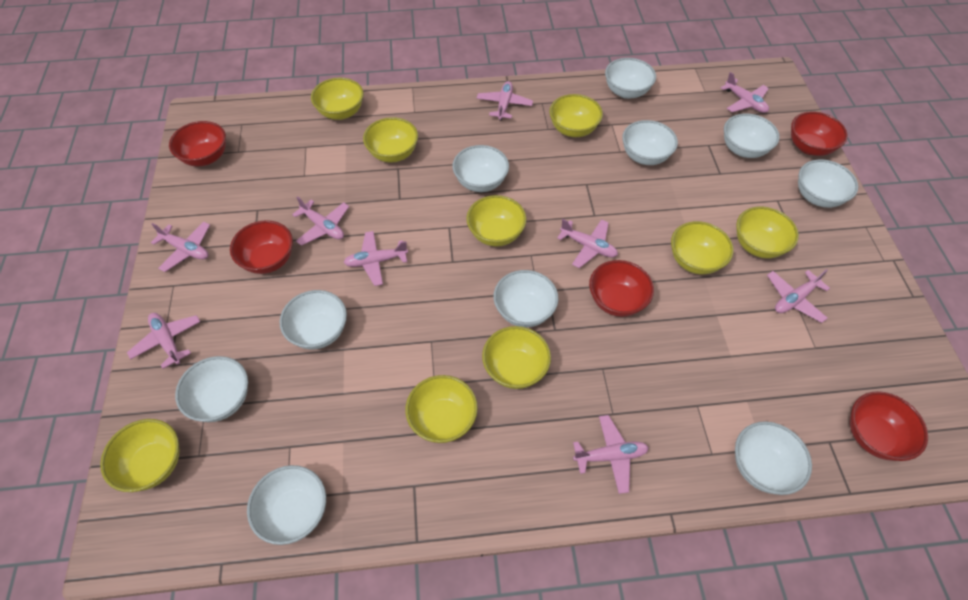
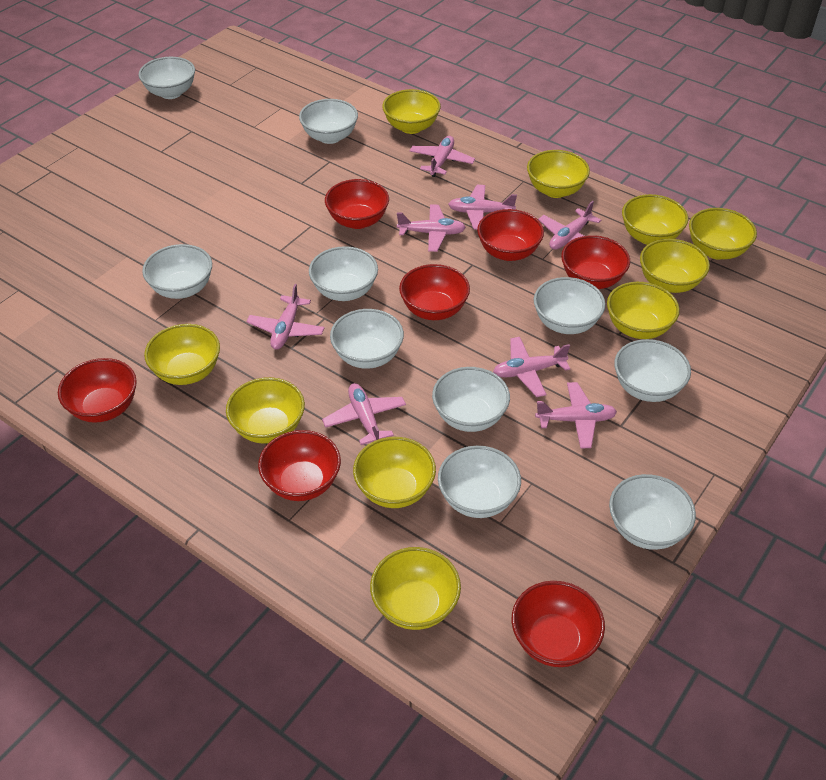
pink plane: [127,313,200,369] [151,221,210,272] [292,196,349,246] [343,231,408,286] [477,81,533,121] [557,219,618,268] [573,415,649,494] [721,72,769,113] [767,269,830,323] = 9 -> [246,284,325,350] [322,383,406,445] [397,205,466,252] [410,136,475,177] [448,185,517,230] [493,337,570,397] [535,382,617,449] [538,201,601,250] = 8
red bowl: [169,121,226,166] [230,220,293,274] [589,260,654,317] [791,111,848,156] [850,391,928,461] = 5 -> [58,358,137,423] [258,430,341,501] [325,179,389,229] [399,264,470,320] [477,209,544,261] [512,581,605,667] [561,235,630,289] = 7
yellow bowl: [100,419,179,492] [311,77,364,120] [363,117,418,162] [405,375,478,443] [466,195,527,247] [482,326,551,389] [549,94,603,137] [671,221,734,275] [736,206,799,259] = 9 -> [144,324,220,385] [226,377,305,444] [353,437,436,508] [370,547,461,630] [382,89,441,134] [527,150,590,198] [607,282,680,339] [622,194,689,245] [640,239,710,293] [689,208,757,260] = 10

